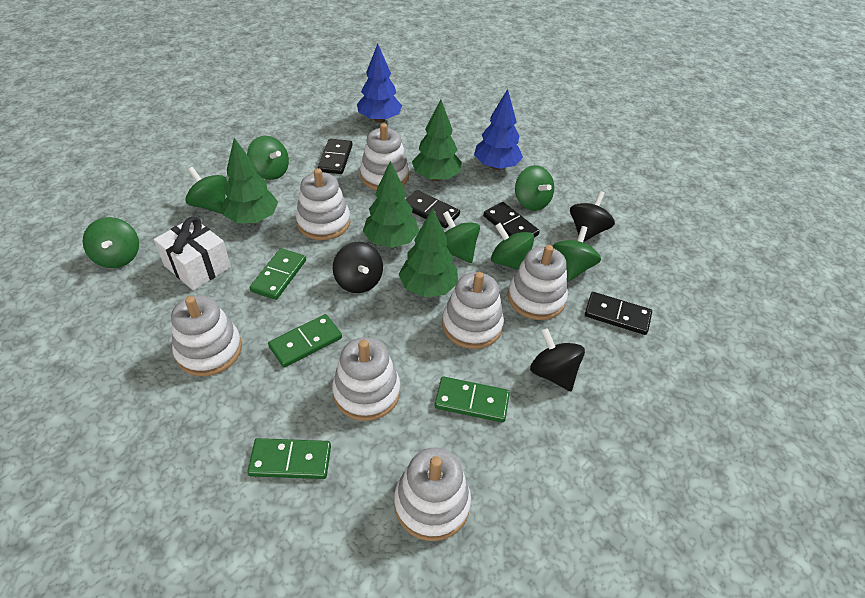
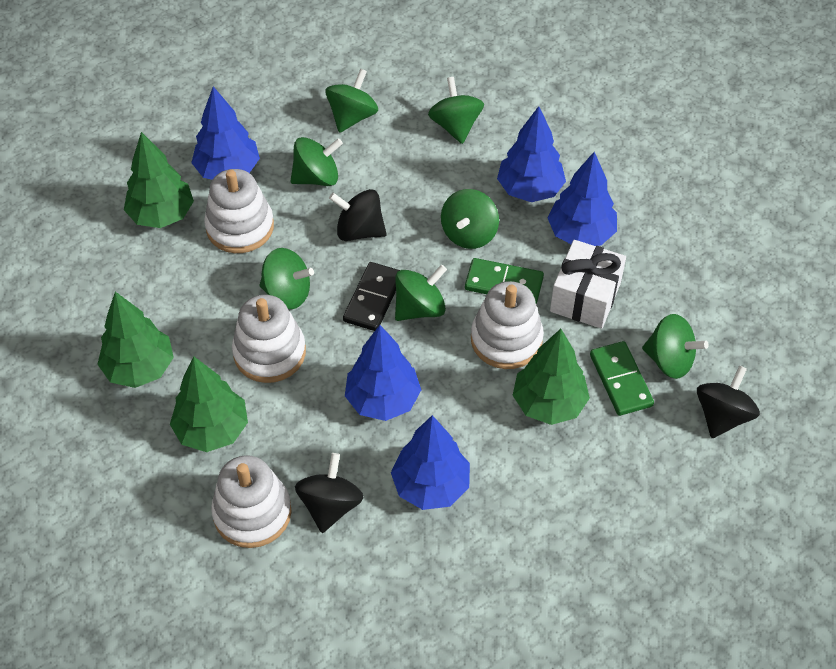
black domino: [318,139,353,174] [406,190,460,228] [483,202,540,237] [585,292,652,335] = 4 -> [343,262,400,331] = 1
blue tree: [357,44,402,123] [474,89,523,170] = 2 -> [191,86,260,180] [345,325,421,421] [391,415,470,510] [497,106,566,202] [548,152,617,246] = 5
green domino: [247,438,331,479] [250,248,306,300] [268,314,342,368] [435,377,510,423] = 4 -> [465,258,544,303] [590,341,654,416] = 2
white stacking toy: [171,296,242,376] [296,168,350,240] [332,337,400,421] [360,123,409,190] [394,448,471,541] [442,272,504,349] [508,245,568,320] = 7 -> [204,169,274,253] [211,455,292,548] [232,295,306,383] [471,281,544,369] = 4

